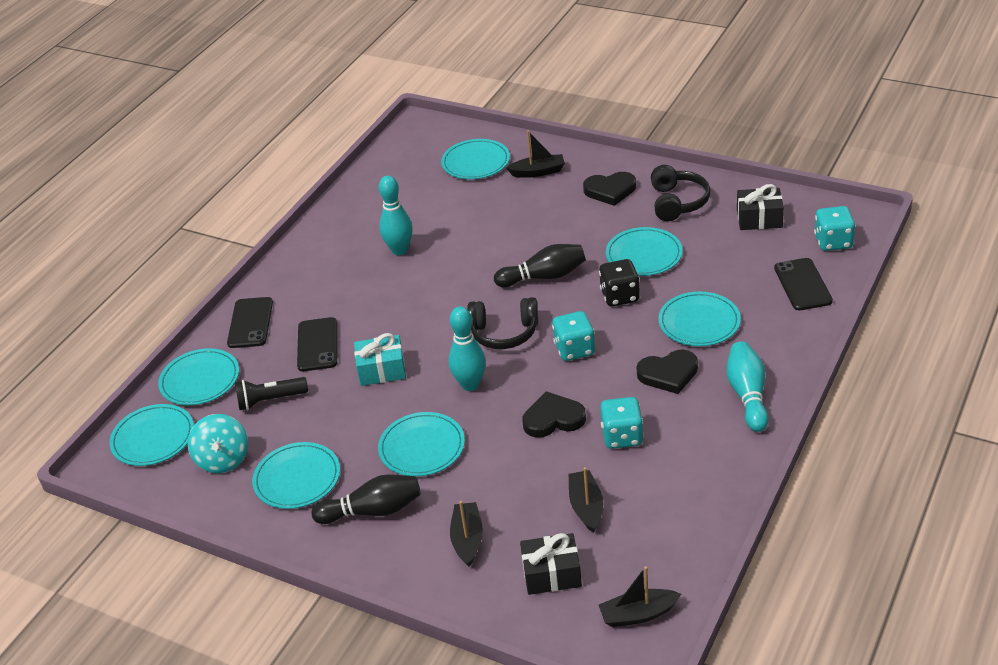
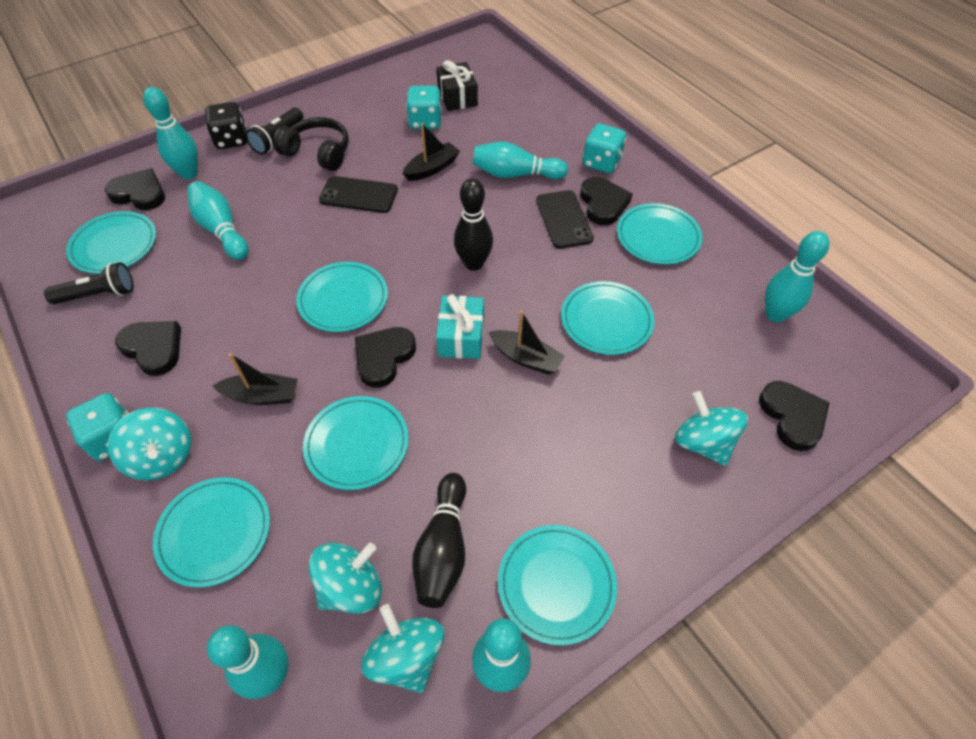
black boat: [450,501,483,567] [506,131,565,178] [569,467,603,533] [599,566,681,627] = 4 -> [213,353,298,405] [402,123,460,181] [489,310,565,375] = 3
black flashlight: [235,377,308,410] = 1 -> [44,262,134,304] [245,108,303,154] = 2
black gift: [520,533,582,595] [737,184,784,230] = 2 -> [437,60,478,111] = 1
black headphones: [467,297,538,349] [651,165,710,221] = 2 -> [273,117,349,171] = 1
black heart: [522,391,586,438] [583,172,636,206] [637,350,698,394] = 3 -> [105,168,165,210] [115,321,181,376] [355,327,416,388] [580,177,633,225] [759,381,830,451] = 5
black phone: [227,297,273,348] [297,317,337,371] [774,258,833,310] = 3 -> [319,176,398,213] [536,190,594,249] = 2
turquoise bowling pin: [379,176,413,255] [449,307,486,391] [727,341,769,432] = 3 -> [143,87,198,179] [187,181,248,260] [207,625,289,699] [472,618,531,692] [473,142,568,180] [765,231,830,322] = 6
turquoise spinning top: [188,414,248,473] = 1 -> [108,408,191,481] [309,543,382,614] [361,604,444,693] [675,391,748,466] = 4

